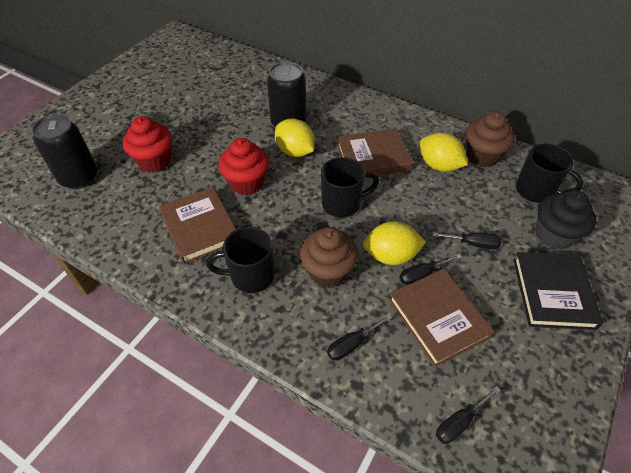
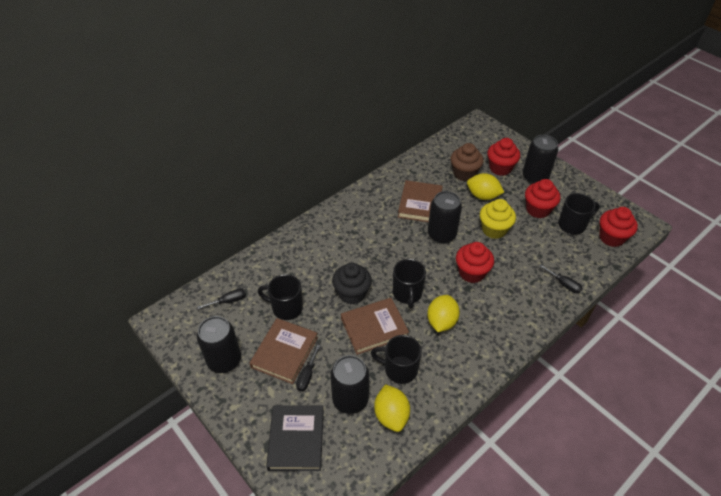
black can: [32,114,98,189] [267,62,306,127] = 2 -> [197,316,241,373] [330,355,369,414] [428,191,462,243] [523,135,558,184] = 4
black mug: [206,227,275,293] [321,157,379,218] [516,144,583,203] = 3 -> [258,274,303,320] [371,335,422,384] [393,259,426,308] [558,193,600,235] = 4
black screwdriver: [327,315,392,361] [399,254,462,285] [433,232,502,249] [436,386,501,444] = 4 -> [197,289,246,309] [296,345,321,391] [539,264,582,293] = 3
brown cupcake: [300,227,358,288] [465,111,515,167] = 2 -> [451,143,484,181] = 1
red cupcake: [123,116,172,173] [219,138,269,195] = 2 -> [456,242,494,283] [487,138,520,176] [525,179,560,218] [599,207,638,247] = 4
yellow cupcake: none = 0 -> [480,199,516,239] = 1

